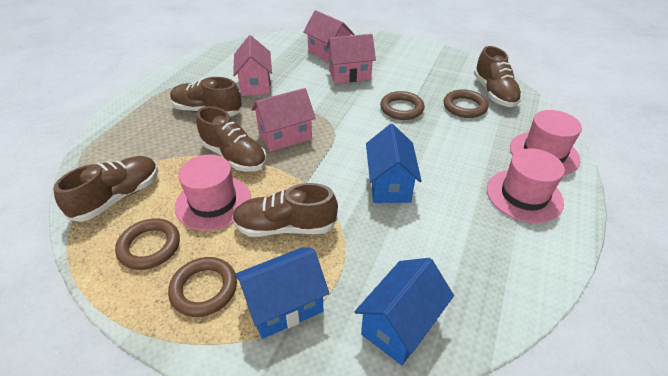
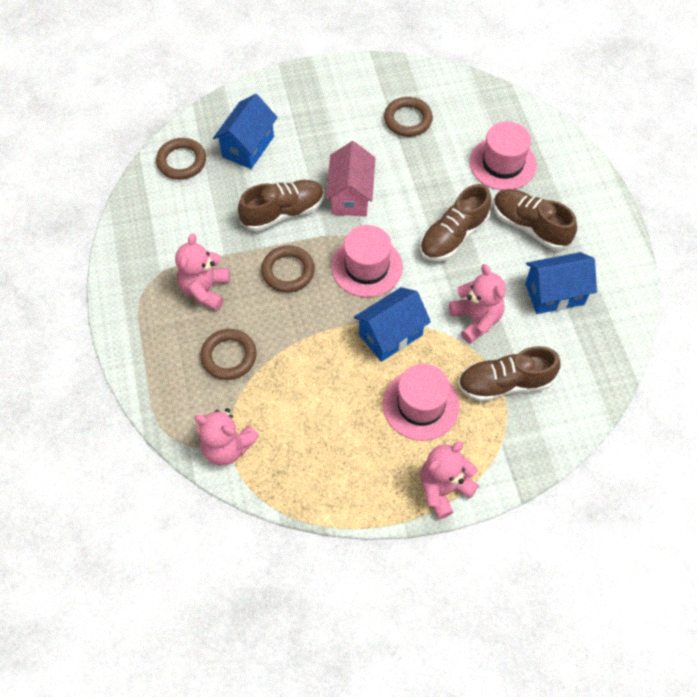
brown shoe: [53,156,159,222] [170,77,242,116] [196,106,267,172] [232,183,338,237] [474,46,522,107] = 5 -> [238,180,324,232] [420,184,491,261] [458,346,561,402] [493,189,577,250] = 4
pink house: [233,35,272,96] [251,88,316,152] [303,10,355,62] [326,34,376,83] = 4 -> [326,141,375,216] = 1
pink teddy bear: none = 0 -> [175,233,230,311] [194,408,259,466] [420,441,479,519] [449,264,506,344] = 4

